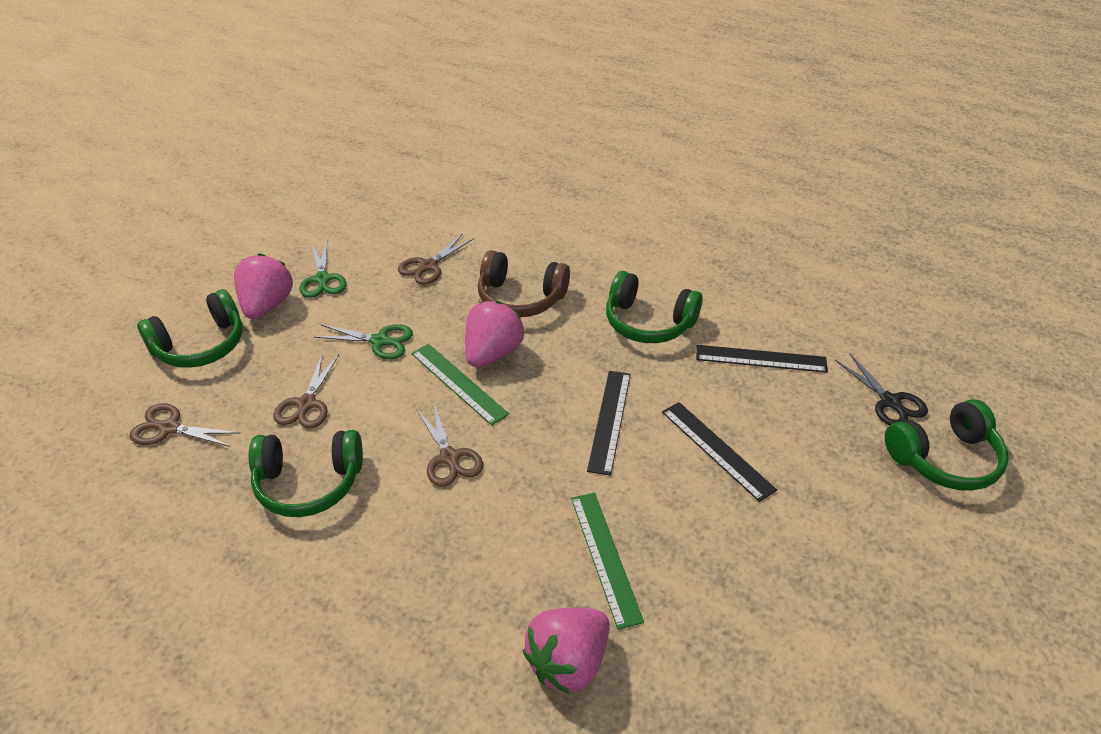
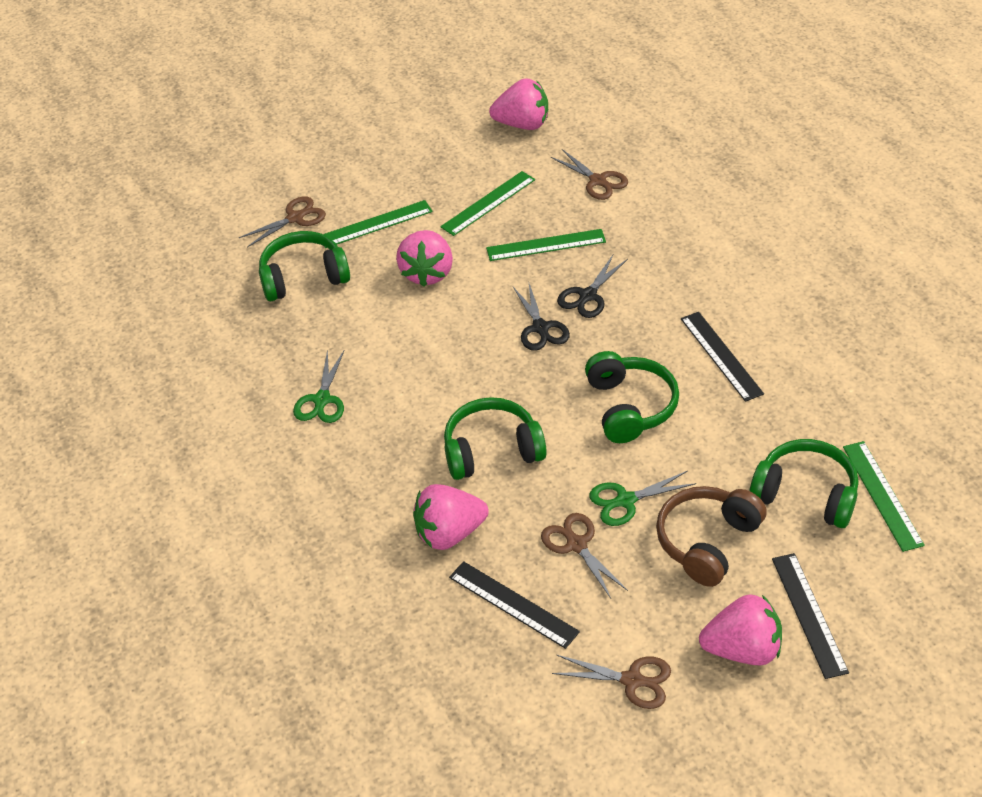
black scissors: [835,353,928,426] = 1 -> [513,284,570,351] [557,255,628,318] = 2
green ruler: [411,344,509,426] [571,493,644,629] = 2 -> [323,200,433,248] [440,171,535,236] [486,229,606,261] [843,441,925,552] = 4
pink strawberry: [234,254,293,319] [465,301,524,368] [523,608,610,694] = 3 -> [396,230,453,287] [413,484,489,550] [489,78,548,130] [699,594,782,665] = 4

